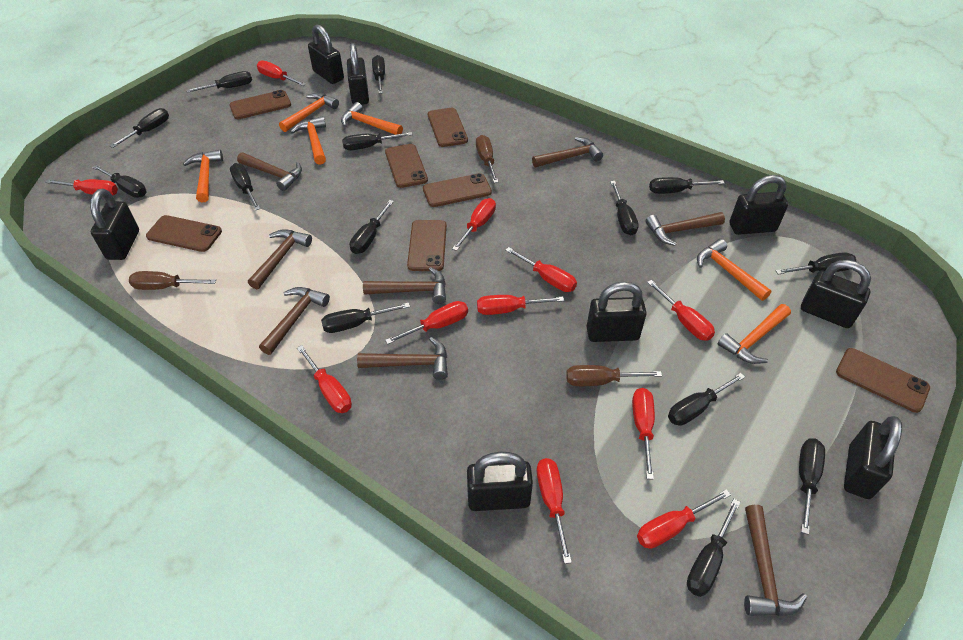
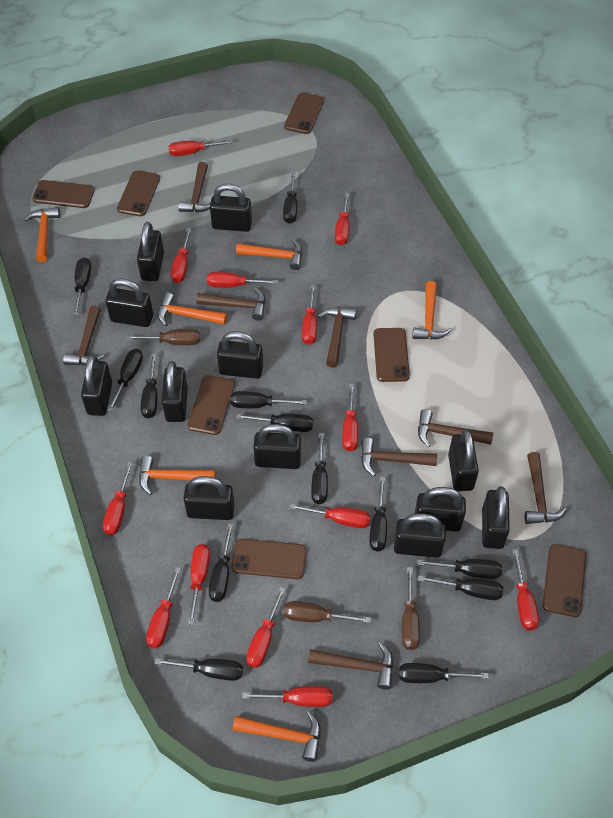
black padlock: [90,189,139,260] [308,24,344,84] [347,43,369,105] [467,452,533,511] [587,282,646,342] [730,175,788,235] [801,260,871,328] [844,416,902,499] = 8 -> [81,355,112,416] [106,278,153,327] [137,222,164,281] [162,361,188,422] [183,476,235,520] [210,184,252,232] [217,331,263,379] [253,424,301,469] [394,513,446,558] [415,487,466,532] [448,429,479,491] [482,486,510,549] = 12
black screwdriver: [92,165,146,198] [110,108,169,148] [186,71,252,93] [230,163,260,210] [321,302,410,333] [342,132,413,150] [350,200,394,254] [372,55,385,94] [610,181,639,235] [649,177,725,194] [668,373,745,426] [687,499,740,597] [775,252,856,274] [799,438,825,535] = 14 -> [73,257,91,316] [107,349,143,412] [141,353,157,419] [154,658,243,681] [209,523,233,602] [230,391,307,408] [236,413,313,432] [283,172,297,224] [311,433,328,504] [369,477,387,551] [399,663,489,683] [417,559,502,579] [417,575,503,600] = 13
red screwdriver: [45,179,118,196] [257,60,306,86] [297,345,352,413] [385,301,468,344] [452,198,496,251] [477,295,564,315] [505,247,577,292] [537,458,572,564] [632,388,655,480] [637,489,731,549] [647,280,715,341] = 11 -> [103,462,133,535] [146,567,181,648] [168,140,233,156] [171,228,192,283] [188,544,210,625] [207,272,278,288] [242,686,332,707] [246,587,285,668] [289,504,371,528] [302,285,317,345] [335,193,349,246] [342,384,358,451] [512,549,539,631] = 13

